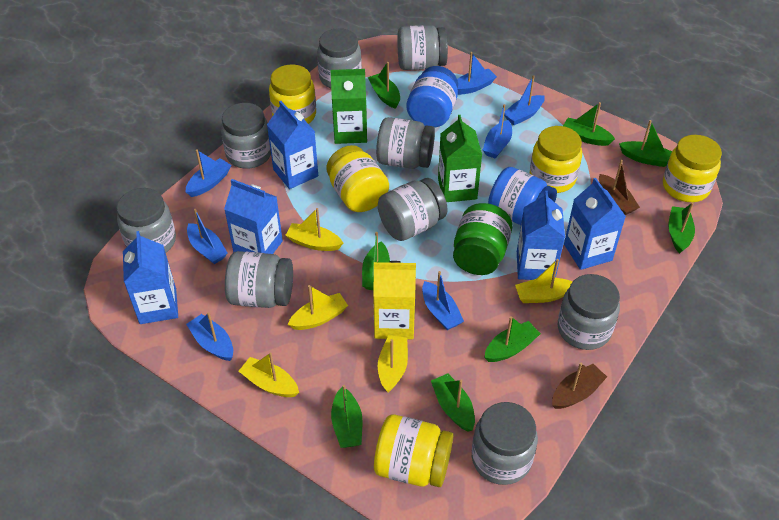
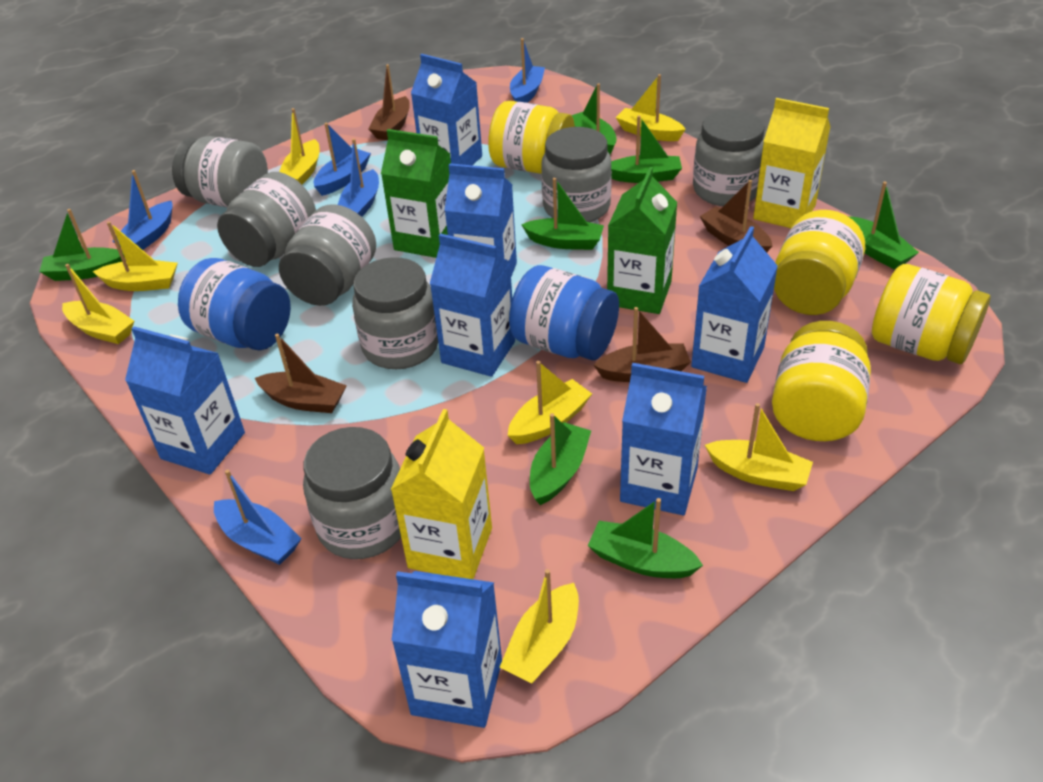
blue boat: [186,149,231,197] [186,312,233,361] [187,209,227,264] [422,271,464,330] [457,52,497,95] [483,104,512,159] [504,75,545,125] = 7 -> [112,170,173,250] [214,469,302,565] [314,123,371,196] [338,139,379,217] [510,38,545,103] = 5
blue carton: [123,231,178,324] [224,179,283,254] [267,101,318,189] [517,191,565,280] [564,178,626,270] = 5 -> [125,326,245,475] [391,571,502,728] [411,54,482,165] [430,233,515,377] [444,163,517,276] [620,363,707,515] [691,226,778,383] = 7
brown boat: [552,363,607,409] [599,160,640,215] = 2 -> [255,334,347,413] [369,64,410,140] [594,307,691,382] [700,180,772,252] = 4
green boat: [331,385,362,448] [362,232,390,290] [368,62,400,109] [431,373,475,432] [484,316,541,362] [563,102,615,146] [619,120,672,167] [668,202,695,254] = 8 -> [39,209,125,281] [521,178,604,250] [530,413,591,505] [571,83,617,155] [588,498,703,578] [611,115,682,183] [848,182,919,269] = 7
green jar: [453,203,512,275] = 1 -> none = 0
grey jar: [117,188,176,253] [221,103,271,169] [225,251,293,308] [317,28,362,88] [376,117,435,169] [378,178,448,241] [397,25,448,70] [472,402,538,485] [558,274,620,350] = 9 -> [172,136,268,207] [217,172,316,267] [279,204,376,306] [303,427,401,559] [352,257,438,369] [541,127,612,222] [693,110,765,206] = 7
yellow boat: [238,353,299,397] [285,208,343,251] [288,285,348,330] [378,335,408,392] [515,259,572,303] = 5 -> [62,264,134,344] [93,221,178,291] [279,108,320,185] [499,569,579,683] [508,361,592,444] [616,74,686,141] [705,403,813,491] = 7
yellow carton: [373,261,416,339] = 1 -> [390,409,492,579] [753,98,830,228] = 2
yellow jar: [269,65,316,124] [326,145,389,212] [374,414,453,487] [529,126,582,193] [663,135,722,202] = 5 -> [488,101,575,174] [772,321,871,441] [774,210,865,315] [872,264,990,364] = 4

